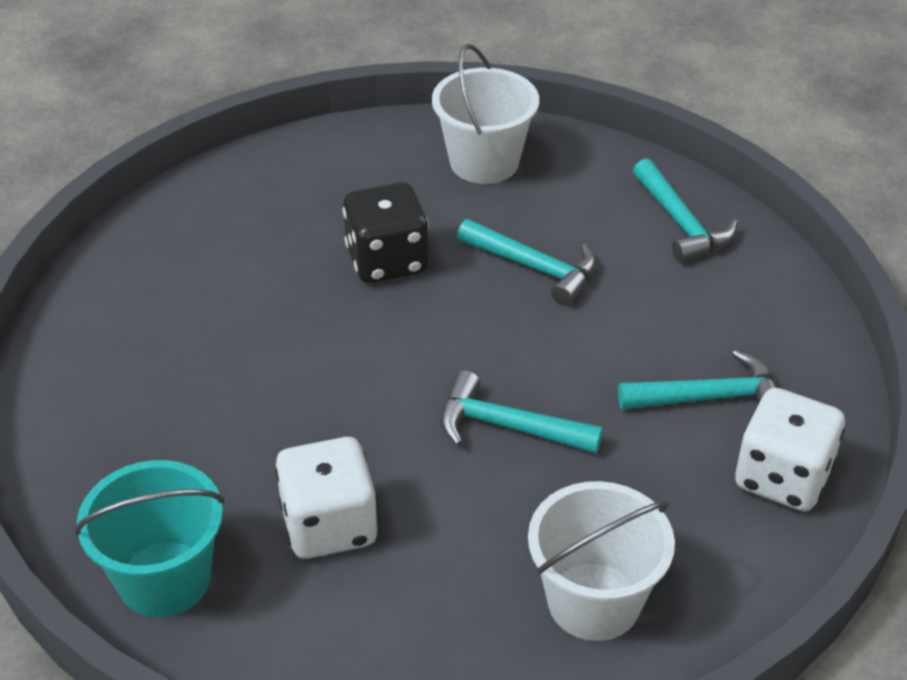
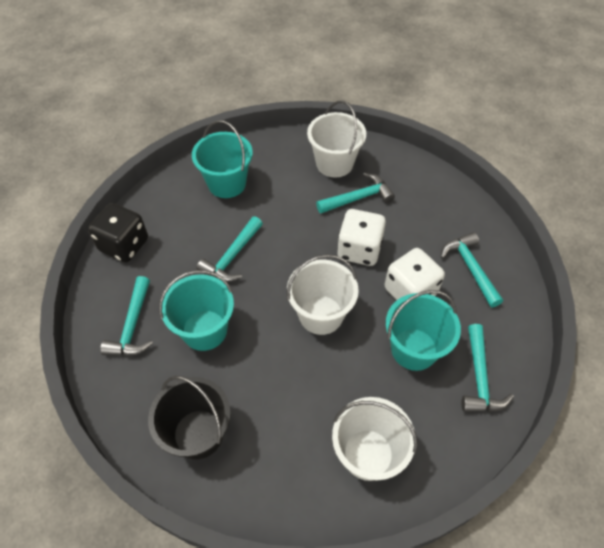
black bucket: none = 0 -> [148,376,231,459] = 1
turquoise bucket: [75,460,225,617] = 1 -> [159,270,234,351] [192,120,253,198] [386,290,461,371] = 3
turquoise hammer: [440,370,603,454] [457,219,596,306] [618,350,777,410] [633,159,738,263] = 4 -> [100,276,153,356] [197,216,263,282] [316,173,395,213] [440,232,503,307] [461,324,514,412] = 5
white bucket: [432,44,539,184] [528,481,675,641] = 2 -> [287,254,359,335] [307,101,366,178] [332,397,418,481] = 3

